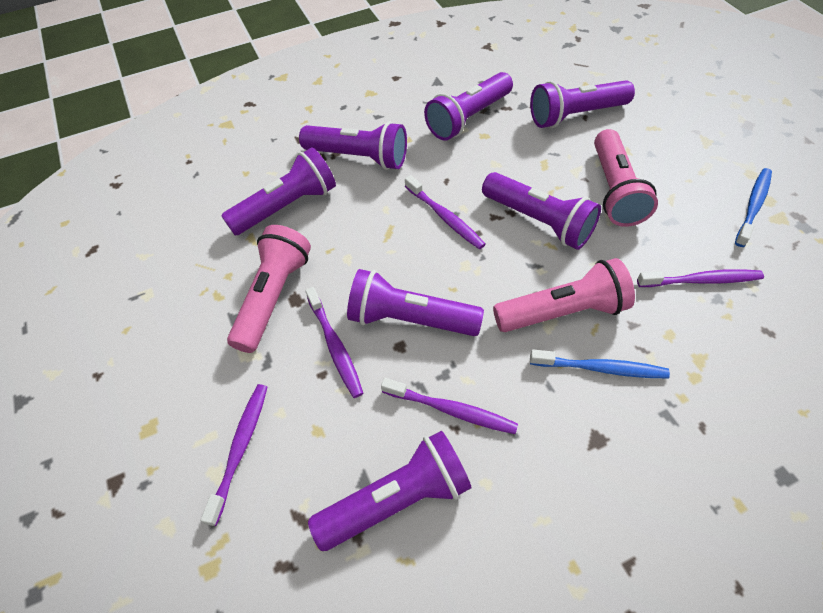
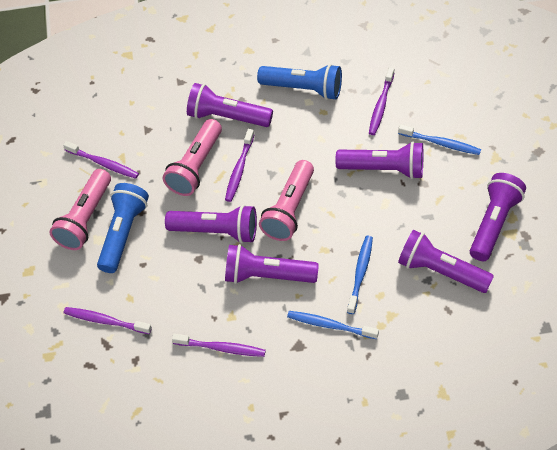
blue flashlight: none = 0 -> [97,183,149,273] [257,64,342,100] = 2
blue toothbrush: [530,349,670,378] [735,168,772,247] = 2 -> [287,311,379,339] [347,236,373,314] [398,124,481,155] = 3
purple flashlight: [221,147,336,235] [299,121,407,170] [308,431,472,551] [347,269,484,336] [424,72,513,141] [482,172,601,250] [530,80,635,128] = 7 -> [165,204,257,243] [187,83,273,127] [225,244,319,284] [335,141,423,179] [398,230,494,293] [470,173,526,261] = 6

